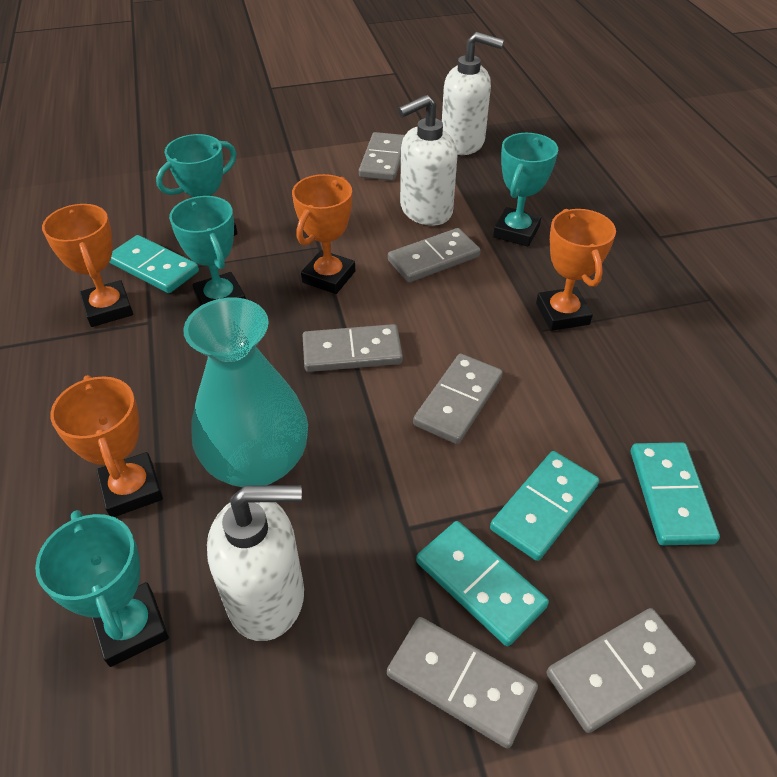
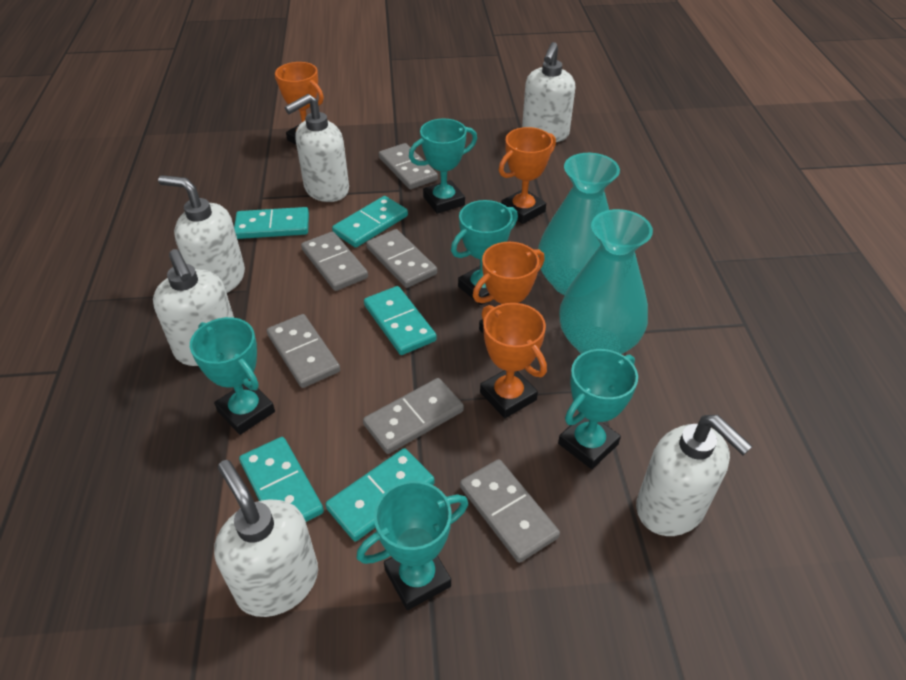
turquoise domino: [110,235,199,293] [416,521,549,646] [490,451,599,561] [631,442,720,545] = 4 -> [234,207,309,239] [239,437,324,522] [325,448,435,541] [332,196,408,248] [364,286,437,355] = 5
turquoise trophy: [35,510,169,667] [156,134,237,236] [169,196,246,305] [493,133,558,247] = 4 -> [190,317,275,435] [356,481,468,610] [409,118,477,214] [451,200,518,305] [558,349,638,469] = 5
turquoise vase: [183,298,308,487] = 1 -> [538,153,620,295] [559,209,653,354] = 2
white soap dispenser: [207,485,304,641] [398,95,458,226] [442,32,504,155] = 3 -> [153,249,234,366] [158,175,245,293] [214,460,318,617] [285,94,349,202] [522,42,575,142] [636,415,753,536] = 6

